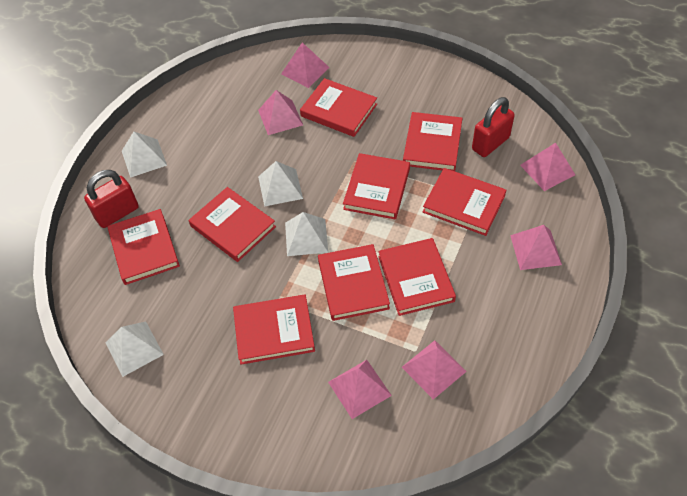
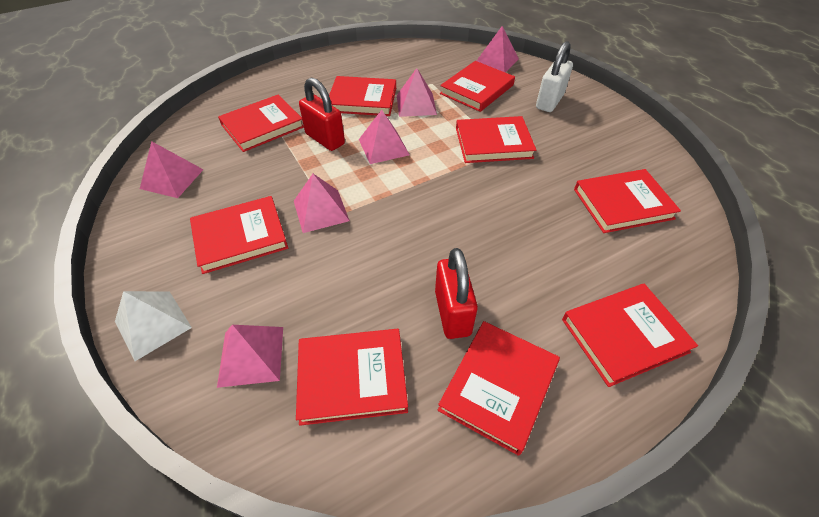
white padlock: none = 0 -> [536,41,573,112] = 1
white pyramid: [106,322,164,377] [122,132,167,178] [258,161,303,207] [285,212,328,256] = 4 -> [115,291,192,361] = 1

